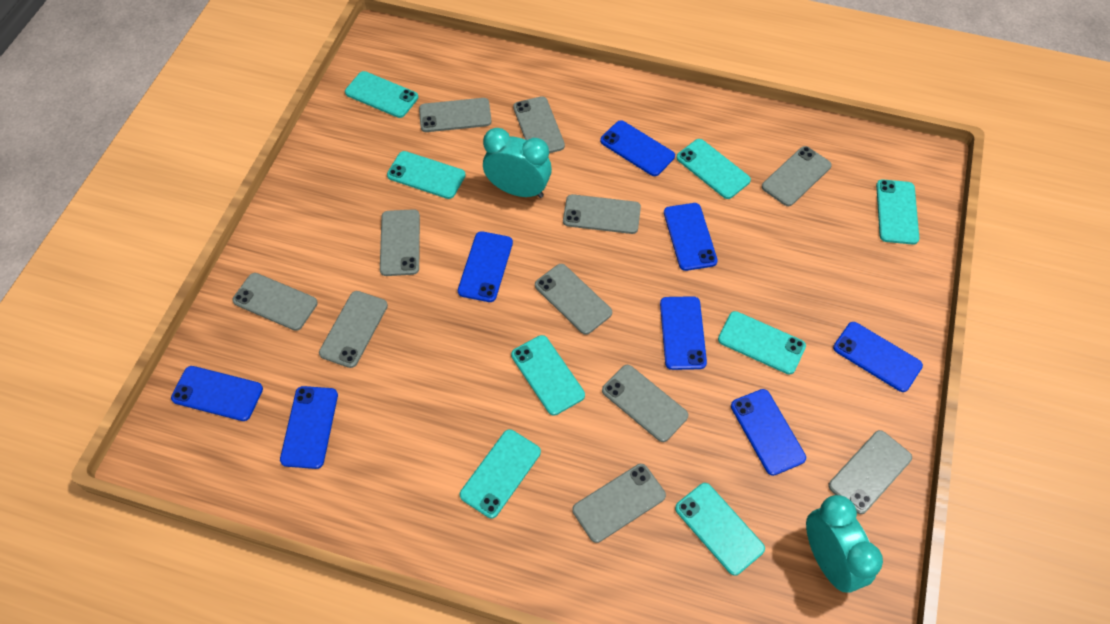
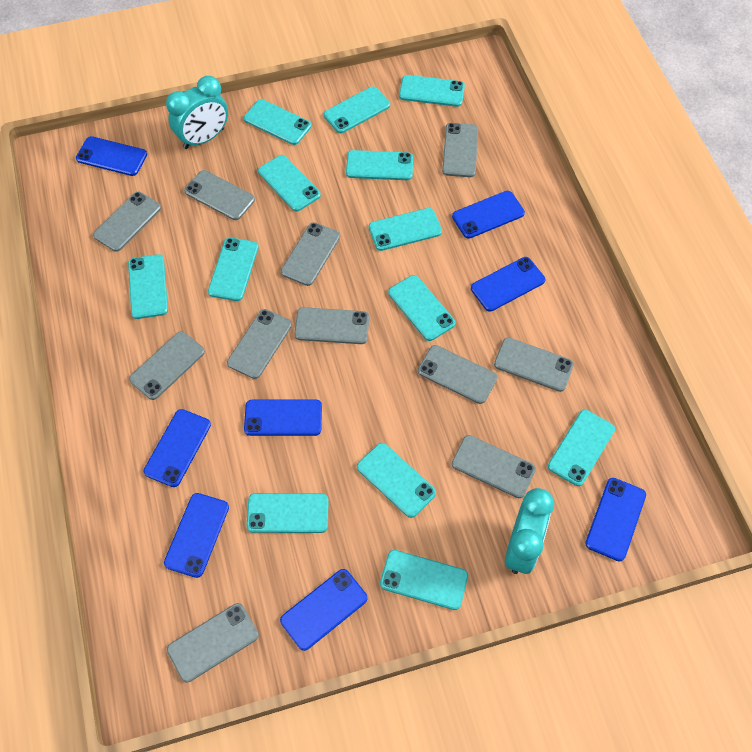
turquoise phone: [345,71,418,118] [387,151,466,199] [460,429,541,518] [511,335,585,415] [675,483,765,576] [676,139,751,199] [718,311,806,374] [876,179,919,245] = 8 -> [128,254,168,319] [208,237,259,301] [244,99,311,145] [246,493,329,533] [258,155,321,212] [324,87,390,133] [346,150,413,180] [357,443,436,518] [369,208,442,251] [380,550,468,610] [388,275,456,341] [399,75,465,107] [548,410,615,486] = 13

